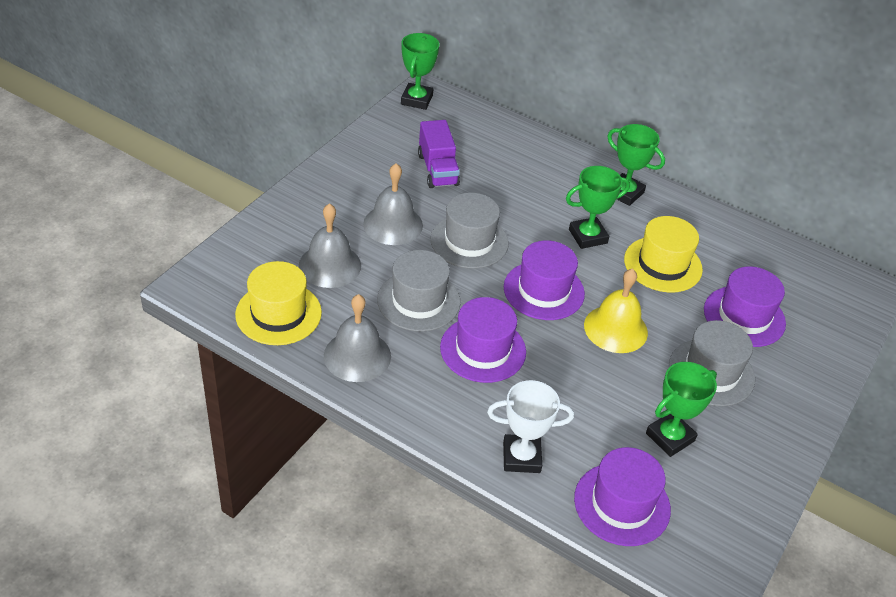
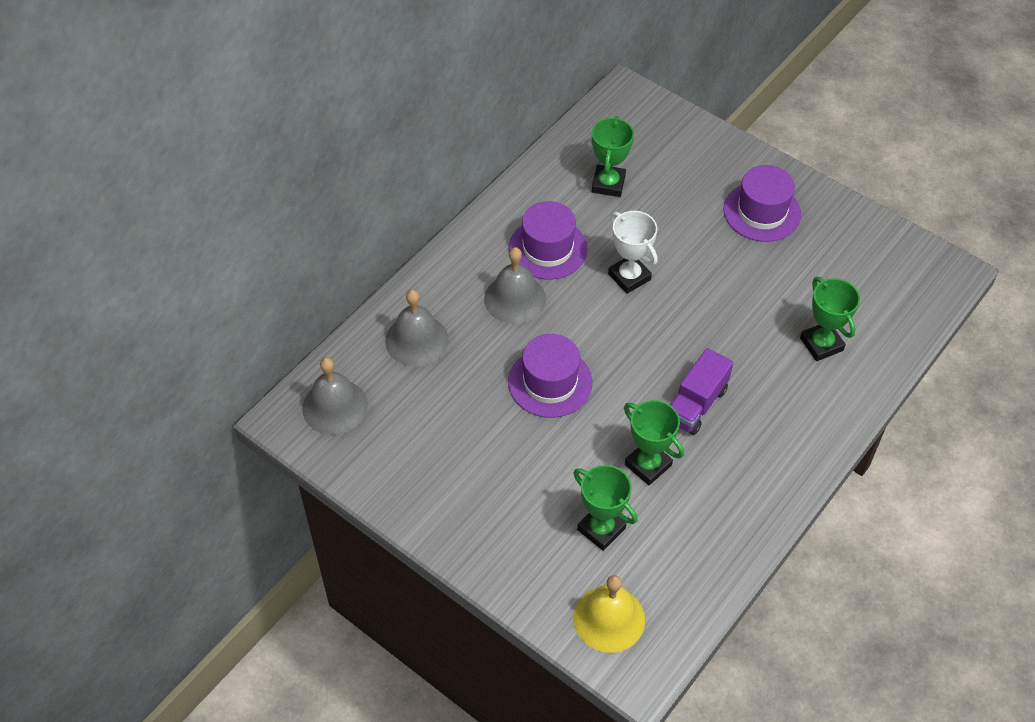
grey hat: [377,250,460,332] [431,192,509,269] [669,320,755,406] = 3 -> none = 0
purple hat: [440,297,526,383] [504,240,585,320] [574,447,671,546] [704,266,786,347] = 4 -> [508,334,592,418] [509,201,588,280] [724,165,801,242] = 3
yellow hat: [235,261,322,345] [624,216,703,293] = 2 -> none = 0

